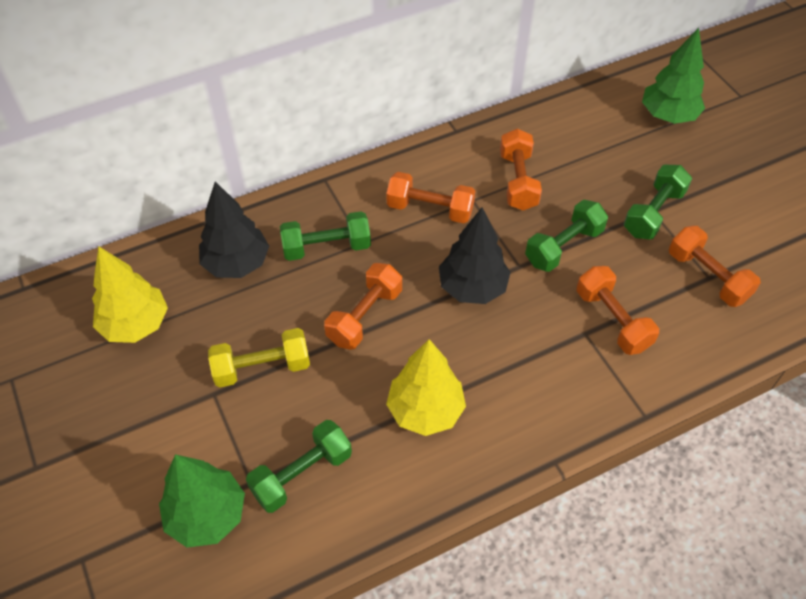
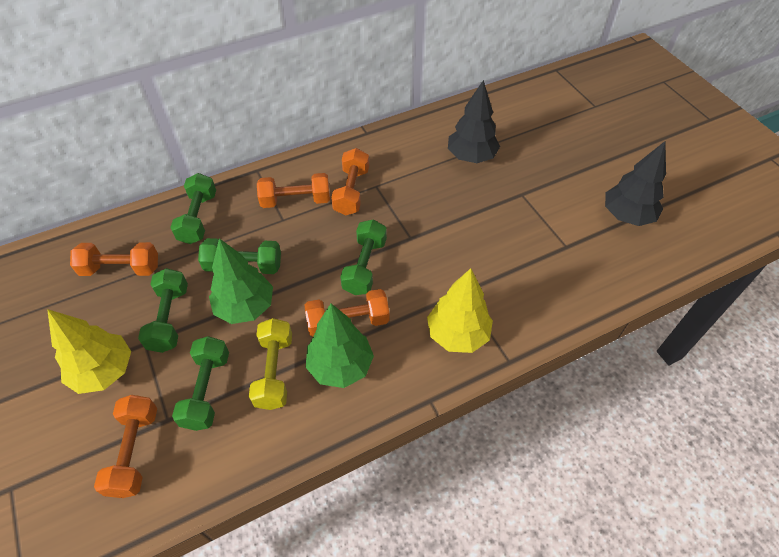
green dumbbell: [246,420,352,513] [280,211,371,261] [525,200,608,272] [624,165,692,239] = 4 -> [138,268,188,353] [170,173,216,244] [172,336,229,431] [198,238,281,274] [340,219,387,295] = 5

